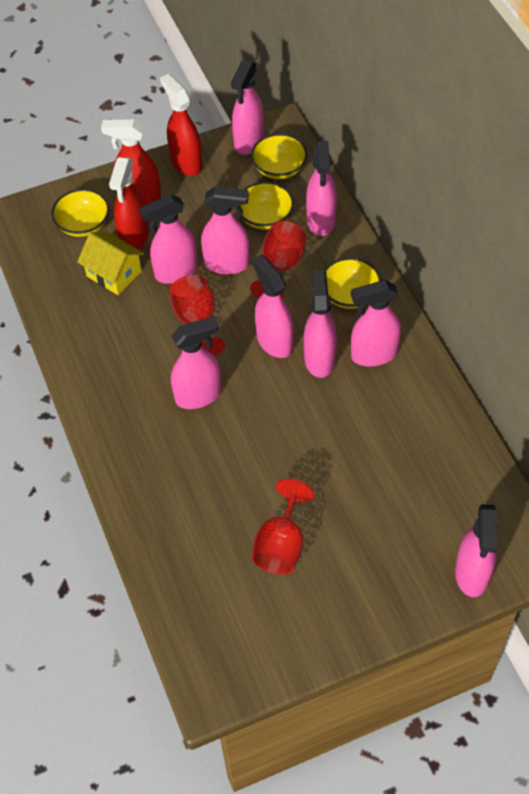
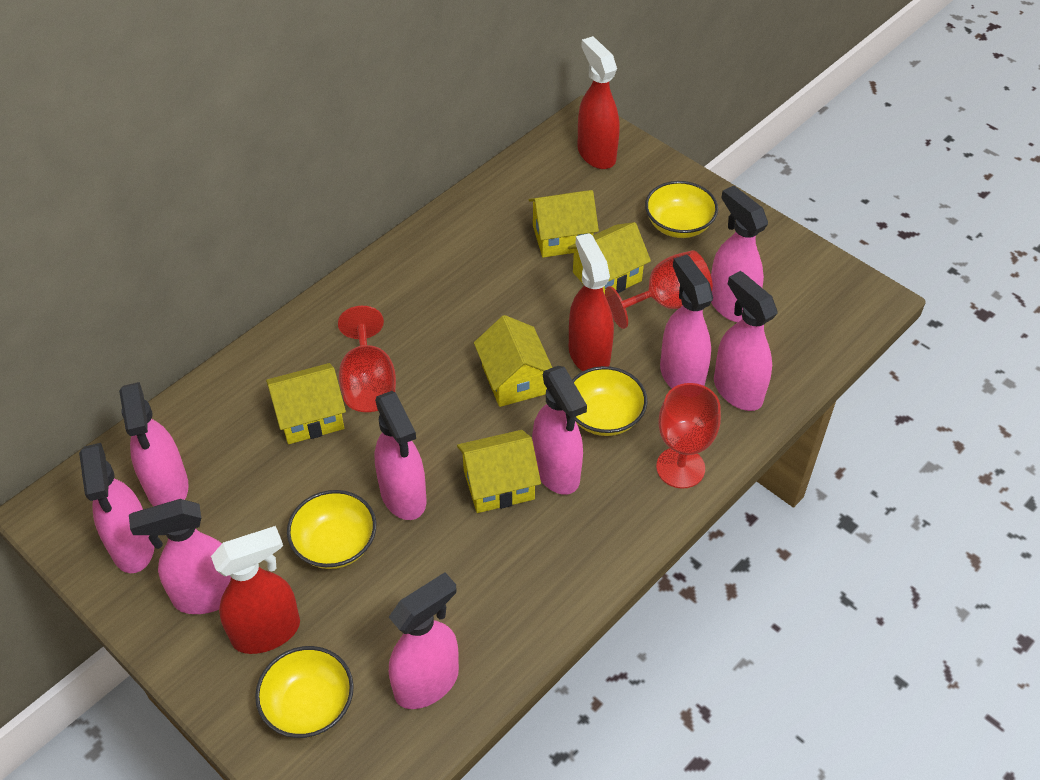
yellow house: [77,232,144,295] = 1 -> [266,363,346,444] [457,430,541,513] [474,315,552,407] [529,190,599,258] [568,222,651,294] = 5

